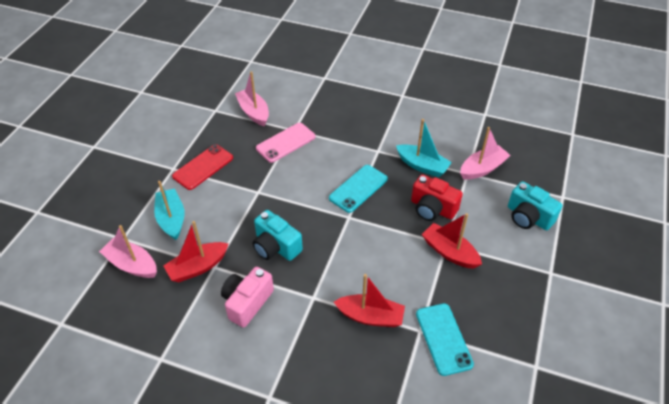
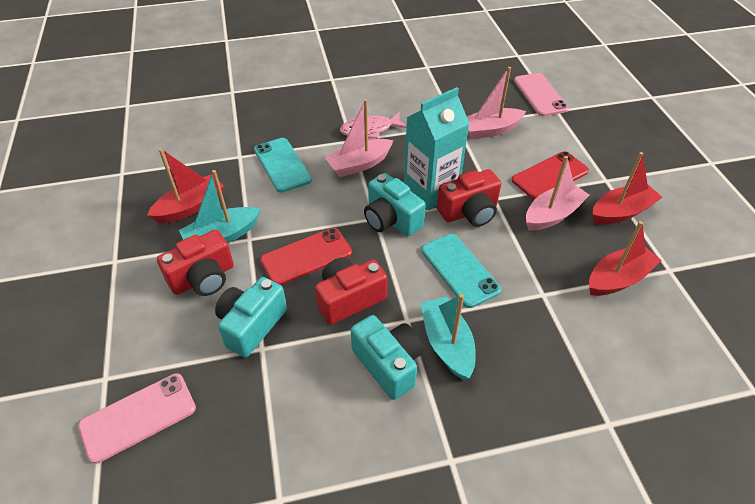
pink camera: [221,267,274,328] = 1 -> none = 0
pink fish: none = 0 -> [340,112,407,139] = 1
pink phone: [256,123,315,163] = 1 -> [78,373,196,464] [514,73,569,116] = 2
red camera: [411,174,463,221] = 1 -> [157,230,234,296] [315,257,387,325] [437,169,501,227] = 3
red phone: [172,144,233,190] = 1 -> [260,228,352,285] [512,151,589,200] = 2
turquoise camera: [252,210,303,261] [508,181,563,230] = 2 -> [215,277,287,357] [351,315,423,400] [364,173,426,236] = 3
turquoise carton: none = 0 -> [404,87,470,210] = 1

